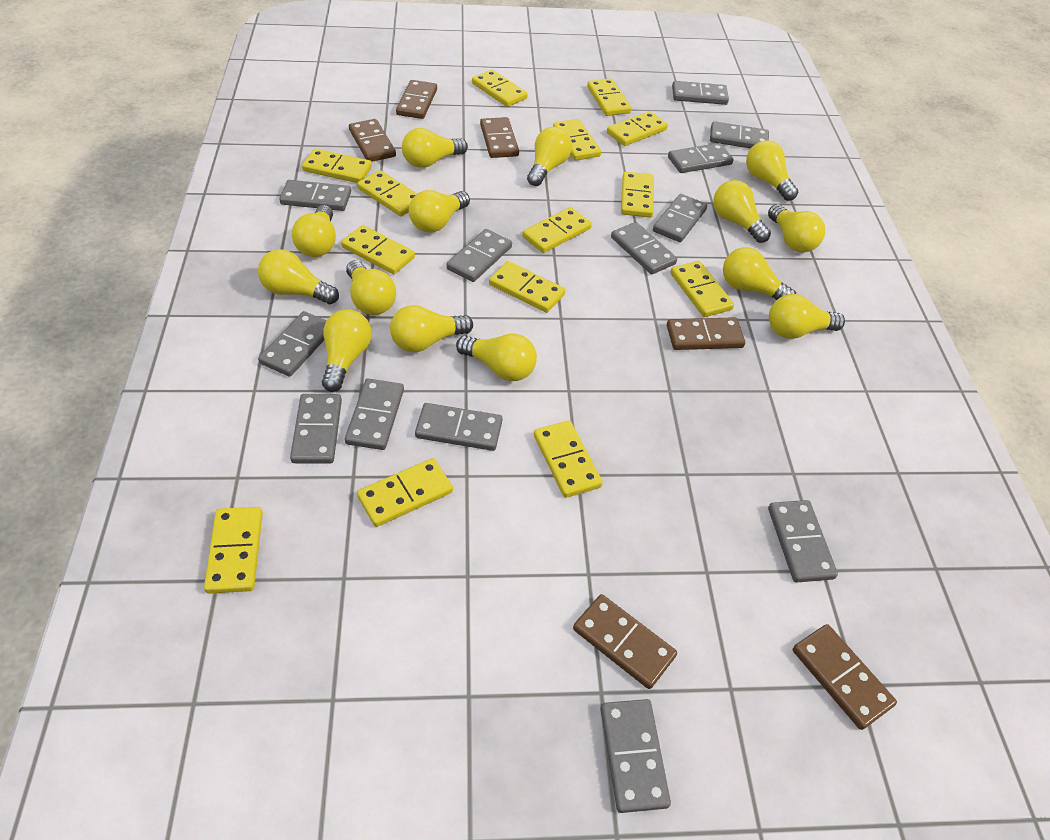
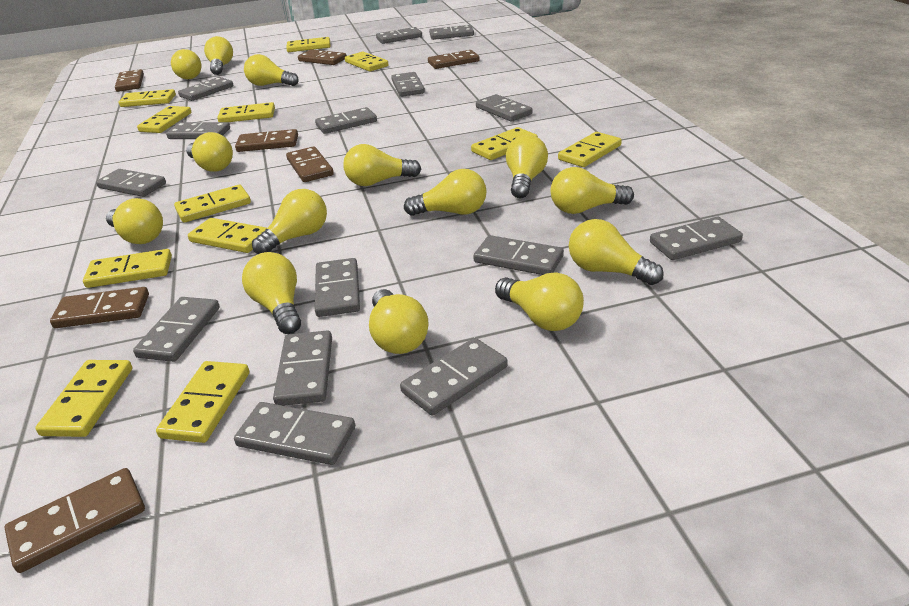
brown domino: [349,119,396,162] [396,80,437,119] [480,117,519,158] [573,594,677,689] [667,317,745,350] [793,624,897,730] = 6 -> [4,468,145,573] [50,287,149,328] [115,69,144,92] [235,129,298,152] [286,146,334,182] [298,49,347,65] [428,50,480,69] = 7
grey domino: [258,311,327,376] [279,180,351,211] [290,394,342,464] [345,379,404,450] [415,403,503,451] [446,229,512,282] [601,699,671,813] [611,222,677,274] [653,194,707,242] [668,143,734,173] [672,81,729,105] [710,121,769,148] [768,500,838,583] = 13 -> [96,169,166,197] [133,297,220,362] [166,122,230,139] [178,77,233,101] [234,402,355,465] [273,331,332,406] [315,107,377,134] [315,258,360,317] [376,27,422,44] [391,72,425,97] [400,338,508,416] [429,25,474,40] [473,235,564,275] [476,94,532,122] [650,217,743,260] = 15
yellow domino: [204,507,263,594] [302,149,372,183] [341,225,415,274] [357,170,417,216] [357,458,453,527] [472,70,528,107] [489,261,565,313] [522,207,592,253] [534,420,603,498] [553,119,601,161] [587,79,632,116] [607,111,668,146] [621,172,654,218] [670,261,734,317] = 14 -> [35,360,132,437] [83,249,172,288] [119,89,176,107] [137,106,191,133] [156,361,249,443] [174,185,251,223] [188,218,267,253] [217,102,275,122] [286,37,330,52] [345,52,389,72] [471,127,538,160] [558,132,622,167] = 12

